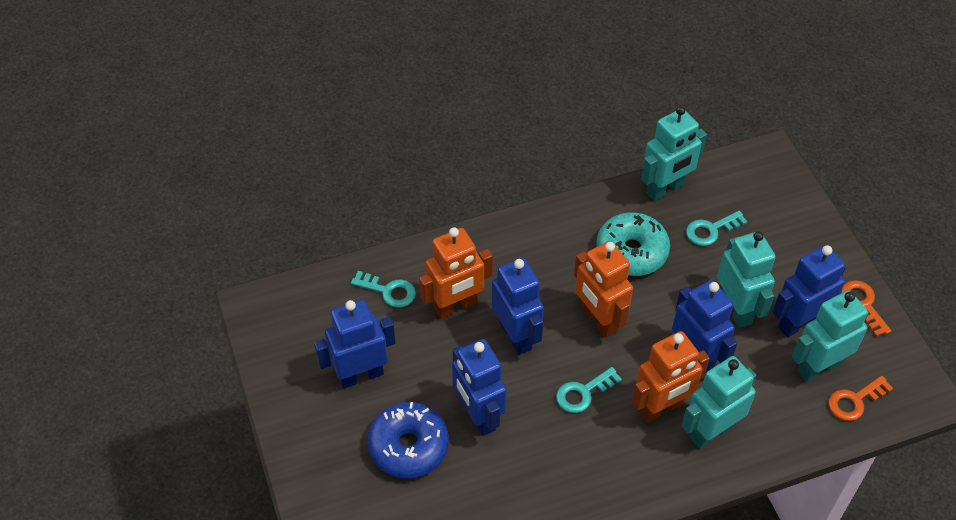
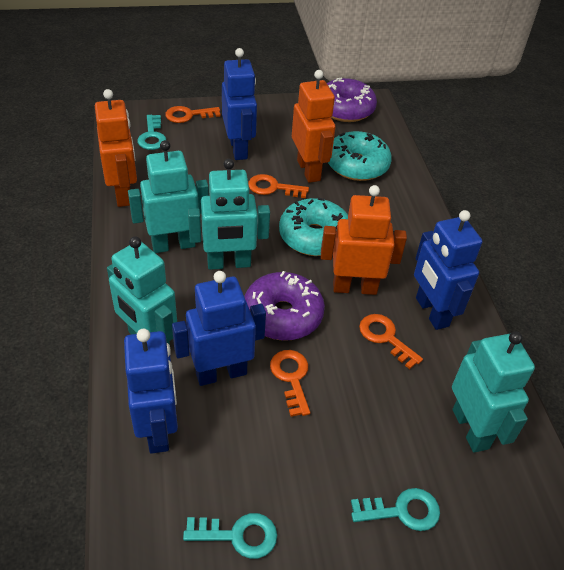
blue donut: [367,402,449,479] = 1 -> none = 0
blue robot: [314,300,396,389] [452,339,507,436] [492,258,544,355] [672,280,737,374] [772,245,846,337] = 5 -> [124,329,178,454] [172,271,266,386] [222,48,257,160] [414,210,482,330] = 4
orange key: [828,376,893,421] [841,280,891,337] = 2 -> [165,106,221,123] [248,174,309,198] [270,350,310,417] [359,314,423,369] = 4
purple donut: none = 0 -> [244,271,325,341] [327,78,377,122] = 2
turquoise donut: [596,212,670,276] = 1 -> [279,197,348,256] [328,131,392,181] = 2

